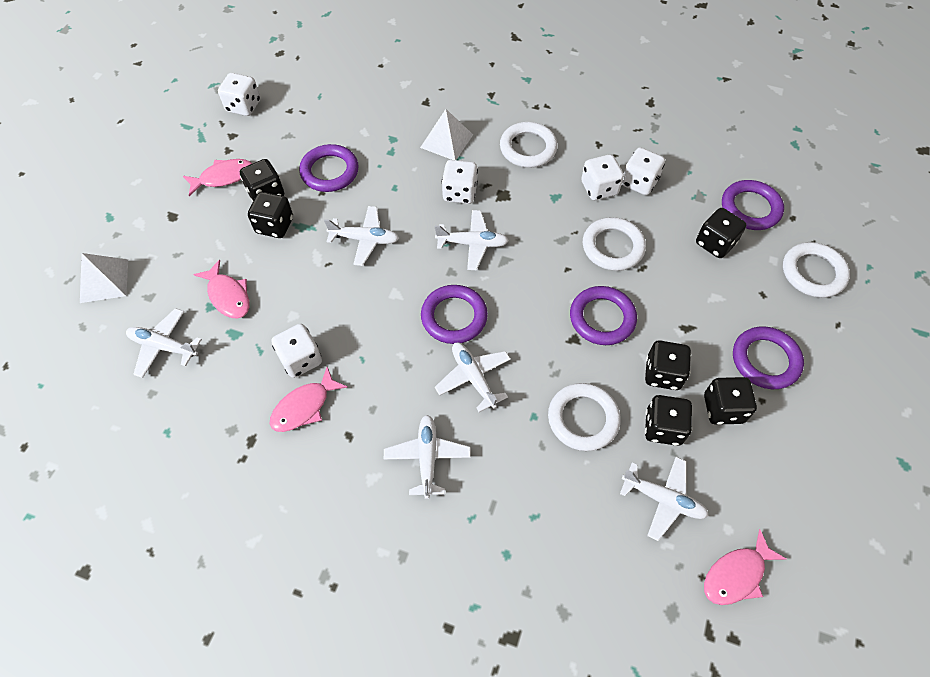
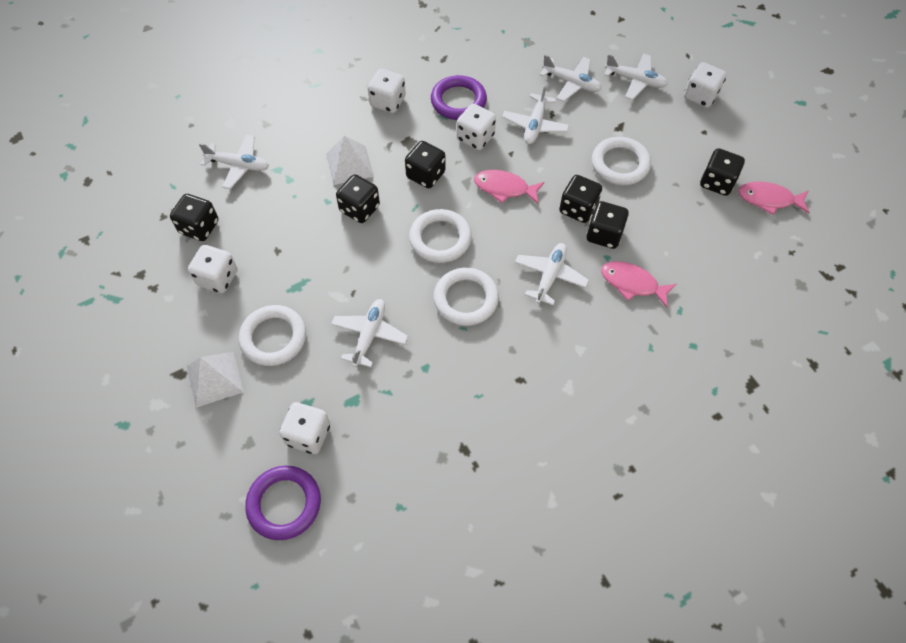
pink fish: [183,159,252,196] [193,259,250,318] [269,367,348,432] [704,529,786,605] = 4 -> [474,170,544,204] [601,261,677,308] [738,181,810,215] = 3
purple ring: [299,144,359,192] [421,285,488,344] [570,286,637,345] [722,180,784,230] [733,326,804,389] = 5 -> [245,466,321,540] [431,75,487,120] = 2

